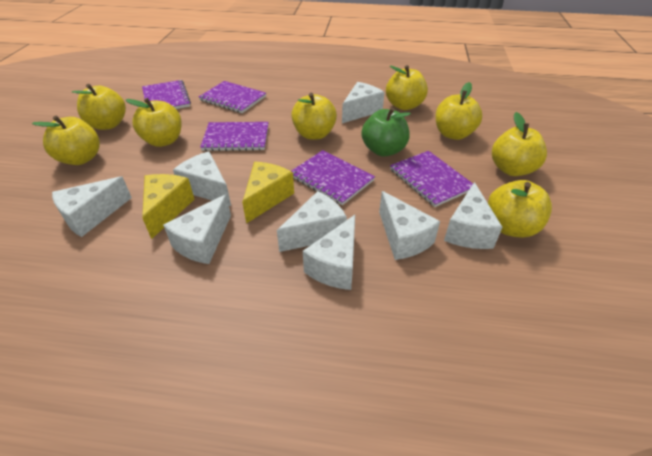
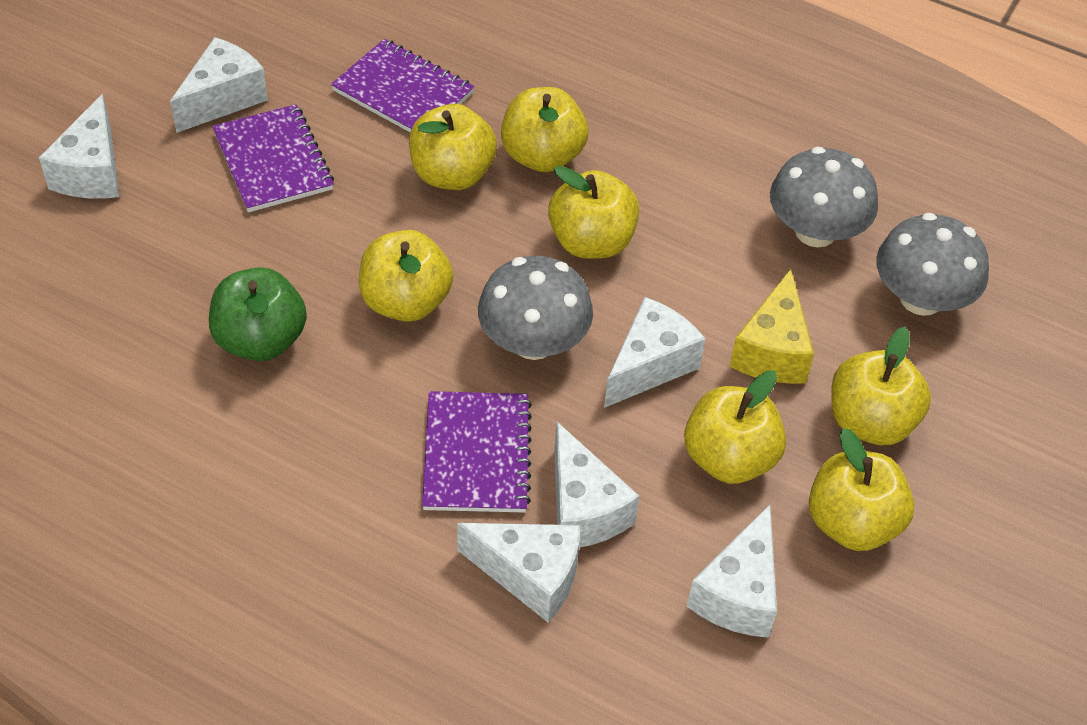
grey mushroom: none = 0 -> [478,256,593,360] [770,147,878,247] [877,213,989,316] = 3
purple notebook: [142,80,191,109] [198,81,266,113] [200,122,268,151] [291,150,375,205] [390,151,473,207] = 5 -> [212,104,334,212] [331,39,474,132] [422,391,532,512] = 3
white cheese: [52,176,132,237] [163,194,231,264] [173,151,231,206] [277,191,347,252] [303,215,355,290] [342,82,385,123] [379,191,440,260] [444,182,502,249] = 8 -> [39,94,119,199] [170,37,268,133] [457,523,581,623] [554,422,639,548] [604,297,706,408] [687,504,777,638] = 6
yellow apple: [32,116,100,165] [72,84,126,130] [126,98,182,147] [291,93,337,140] [386,65,428,110] [436,82,482,140] [488,180,552,238] [492,112,547,176] = 8 -> [359,230,453,322] [409,104,497,190] [501,87,588,172] [548,166,639,259] [684,370,786,484] [809,428,915,551] [831,327,931,445] = 7
yellow cheese: [142,174,195,239] [242,162,294,224] = 2 -> [729,269,814,384] = 1

